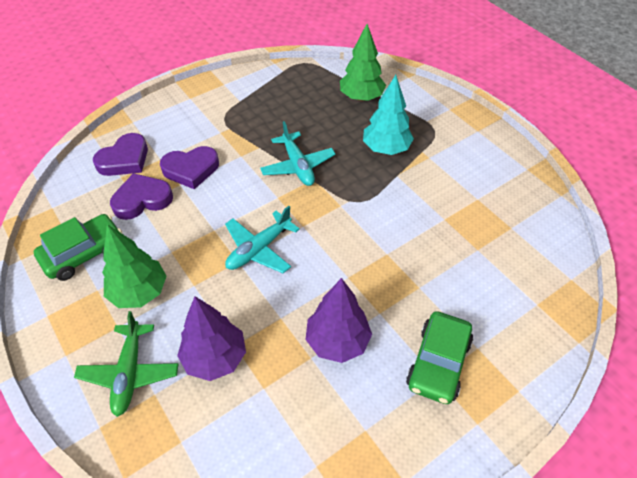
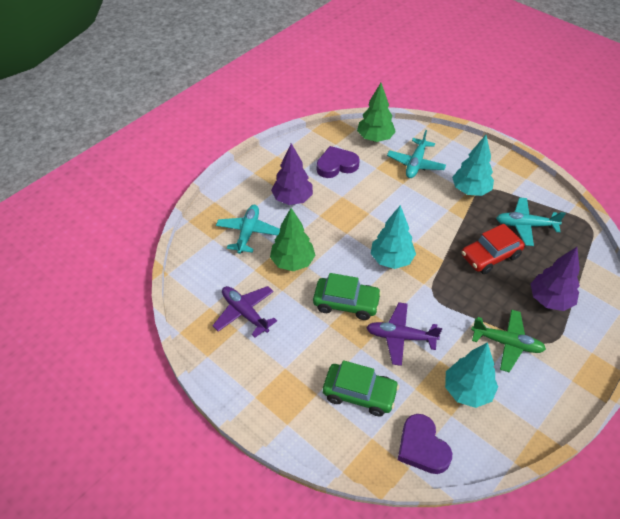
purple heart: [93,133,148,176] [110,173,173,220] [160,146,219,189] = 3 -> [317,146,360,178] [398,414,452,474] = 2
purple plane: none = 0 -> [212,286,277,338] [366,302,442,366] = 2
red car: none = 0 -> [461,224,525,274] = 1
turquoise plane: [225,206,300,273] [260,121,336,186] = 2 -> [216,205,280,254] [387,130,446,178] [496,198,566,246] = 3
turquoise tree: [363,75,414,155] = 1 -> [371,205,416,269] [445,342,498,408] [452,135,494,196] = 3

